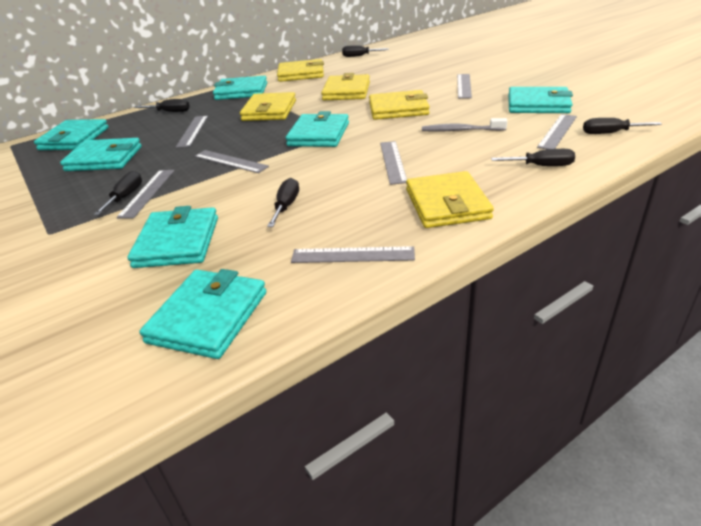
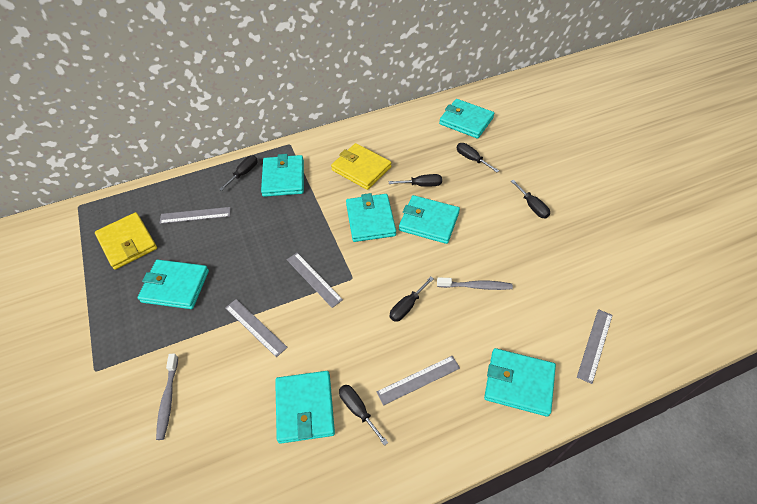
grey ruler: [117,170,175,218] [176,116,208,148] [194,150,269,173] [291,246,415,263] [380,141,407,185] [457,74,472,99] [537,114,577,149] = 7 -> [160,207,231,224] [225,299,288,357] [287,253,343,308] [377,356,460,406] [577,309,613,384] = 5
grey toothbrush: [422,118,507,132] = 1 -> [156,353,178,440] [437,277,513,290] = 2
yellow wallet: [240,92,296,121] [277,59,324,82] [321,73,370,100] [369,90,430,120] [406,171,494,228] = 5 -> [95,212,157,270] [331,143,391,190] = 2

